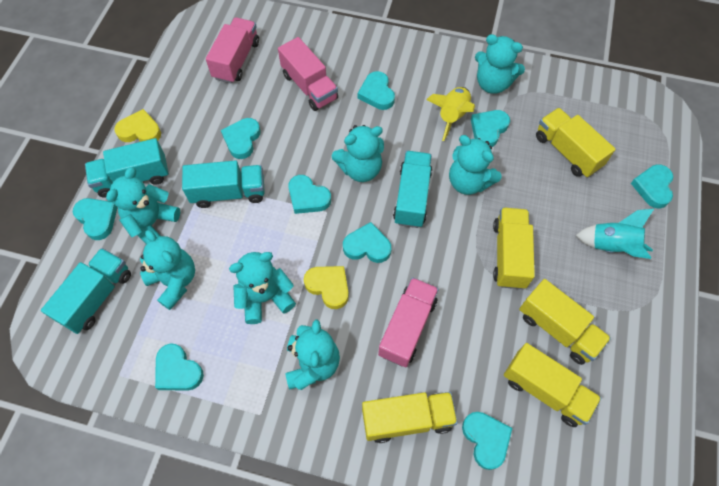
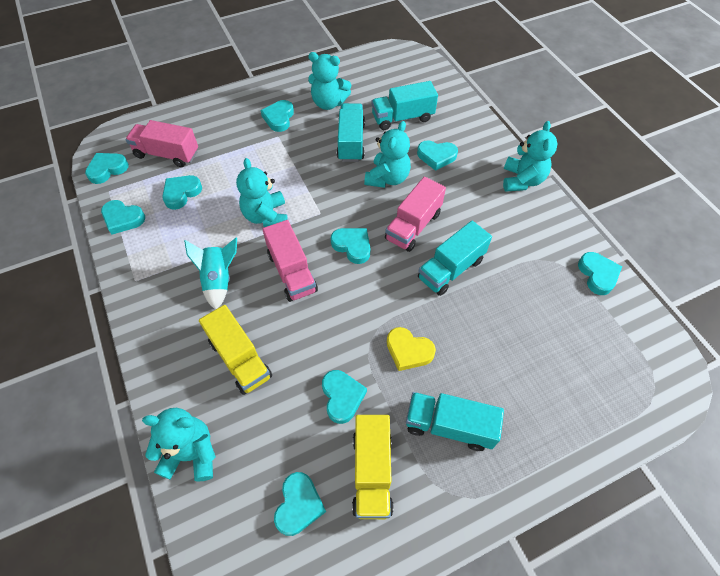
turquoise teddy bear: [106,167,180,244] [140,230,195,310] [229,252,296,324] [285,320,340,390] [332,125,384,182] [449,135,501,195] [475,34,525,94] = 7 -> [142,408,216,482] [236,158,288,227] [308,52,351,110] [364,121,411,188] [503,121,558,191] = 5
yellow heart: [114,109,161,142] [304,266,349,309] = 2 -> [387,327,436,371] = 1
yellow rocket: [426,87,475,141] = 1 -> none = 0
yellow truck: [362,392,458,443] [493,207,535,289] [504,343,601,427] [519,279,611,365] [536,108,616,178] = 5 -> [199,305,272,395] [352,415,393,519] = 2

